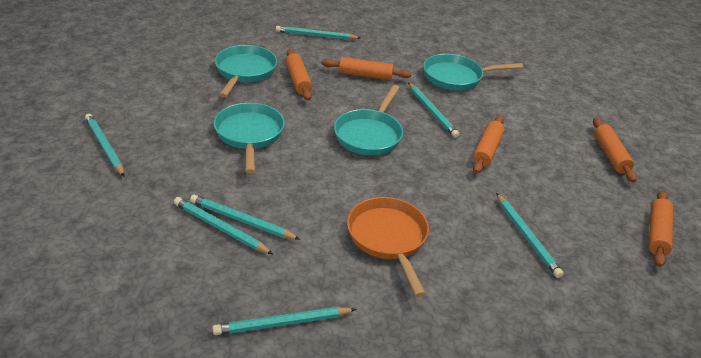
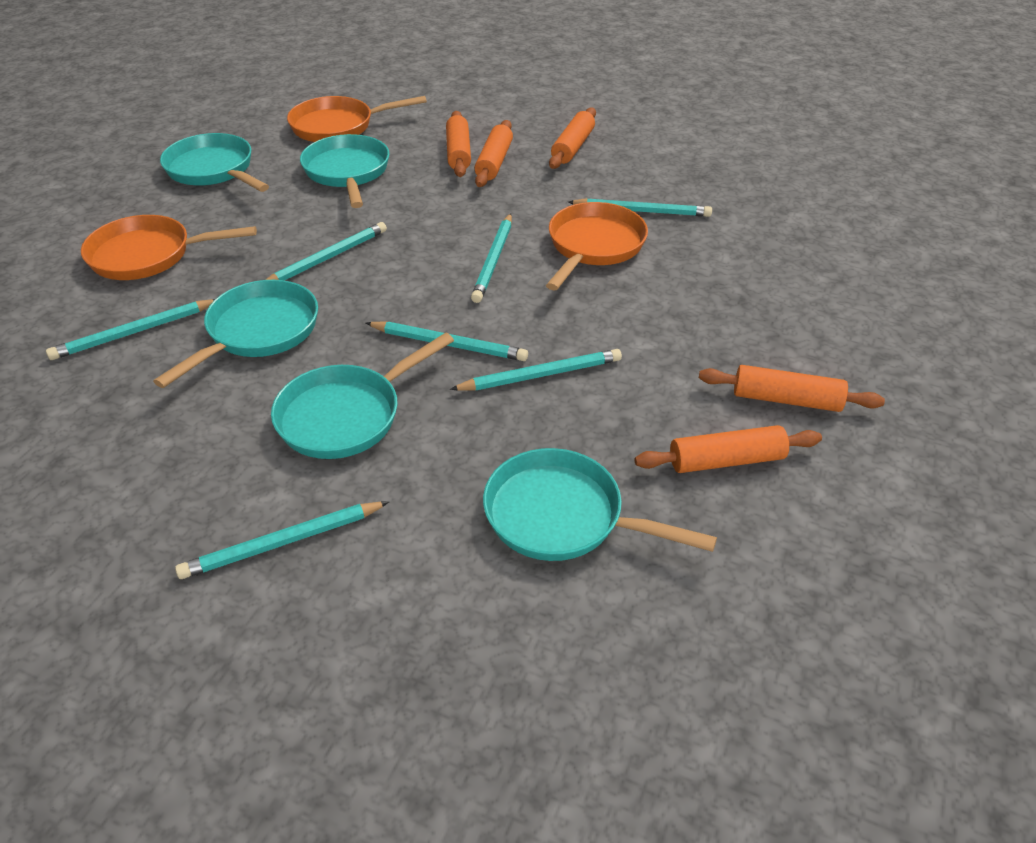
orange pan: [347,197,429,297] = 1 -> [81,215,257,280] [287,96,427,142] [546,202,648,290] = 3
turquoise pan: [214,103,285,174] [215,45,277,98] [334,85,403,155] [423,54,523,90] = 4 -> [153,280,318,388] [160,133,269,192] [271,332,454,459] [300,134,390,208] [483,448,717,561] = 5

